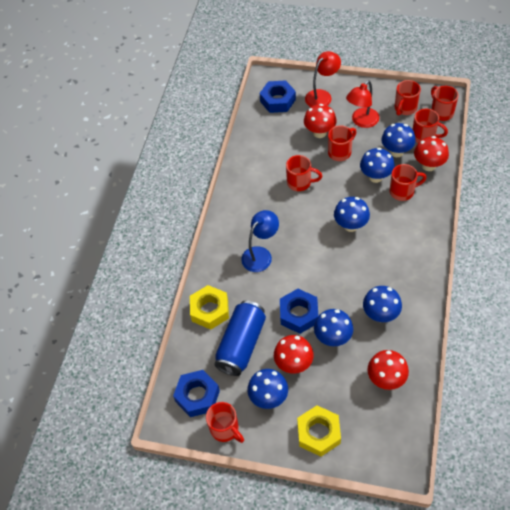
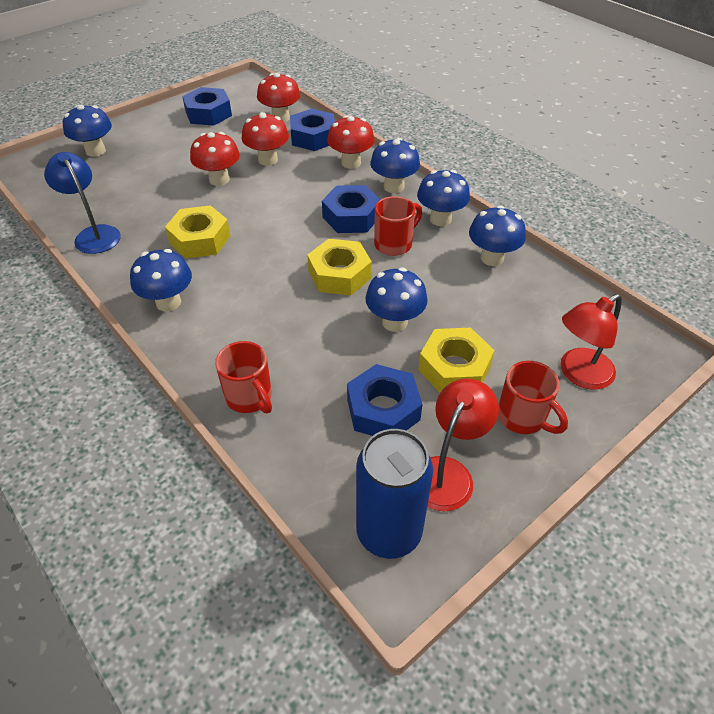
blue nut: [173,370,220,417] [260,80,296,113] [280,289,319,334] = 3 -> [182,87,232,126] [290,109,335,151] [322,185,381,233] [347,364,422,436] = 4
red mug: [206,402,244,443] [286,155,322,191] [328,125,356,161] [390,164,427,201] [394,80,421,116] [412,109,448,143] [431,86,459,121] = 7 -> [215,341,272,413] [374,196,422,256] [498,361,568,434] = 3
yellow nut: [190,285,229,330] [297,405,341,457] = 2 -> [165,205,230,258] [307,239,372,295] [418,328,495,393] = 3

